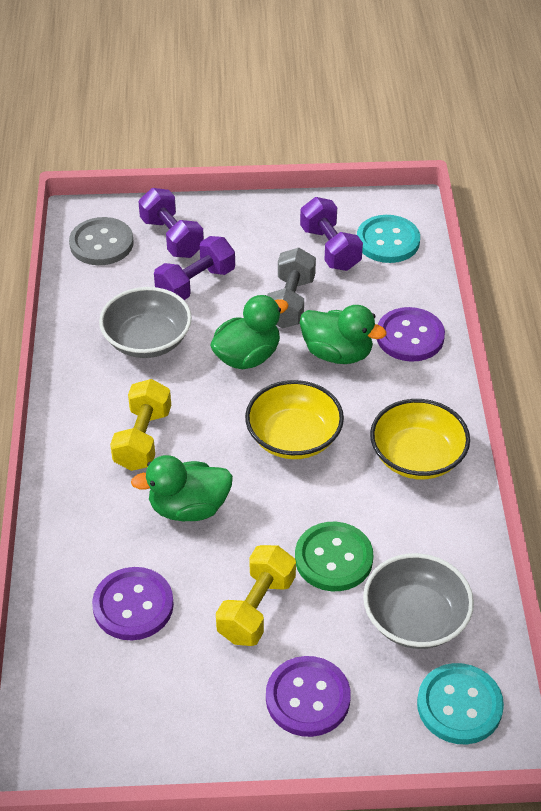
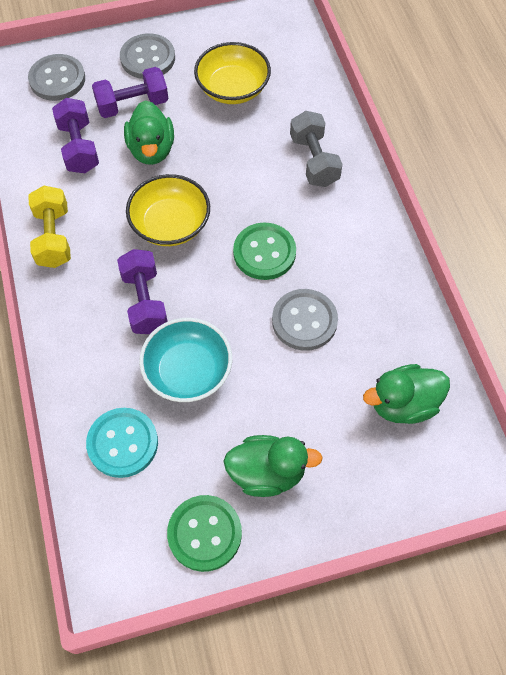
green button: [295,522,374,591] = 1 -> [167,495,242,572] [233,222,296,280] = 2
grey bowl: [99,287,192,358] [363,553,474,649] = 2 -> none = 0
grey button: [69,217,133,265] = 1 -> [28,54,85,101] [120,33,175,79] [272,289,338,351] = 3
purple button: [92,567,174,640] [266,656,351,737] [377,307,445,362] = 3 -> none = 0
turquoise bowl: none = 0 -> [139,318,232,402] = 1
turquoise button: [357,215,420,263] [417,663,504,744] = 2 -> [86,408,158,478] = 1
yellow dumbbell: [110,379,171,471] [216,545,296,646] = 2 -> [28,186,71,268] = 1

